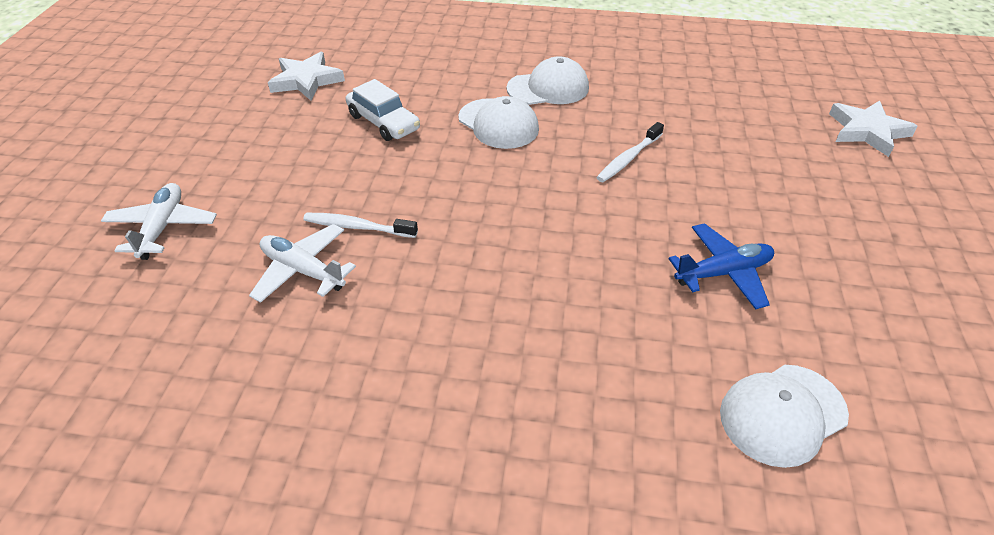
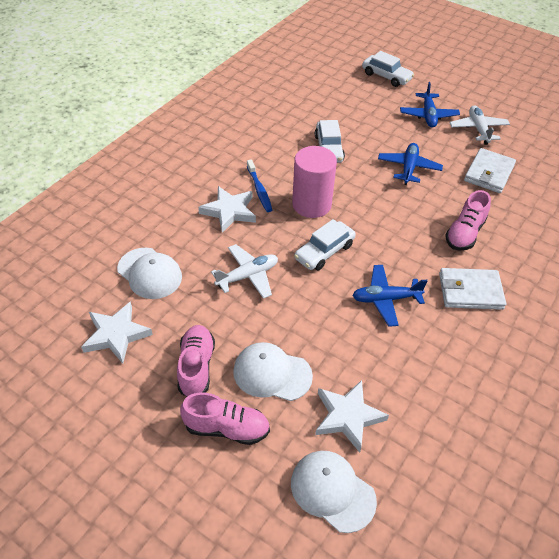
blue plane: [669,223,774,310] = 1 -> [352,265,427,327] [378,143,443,185] [400,82,460,128] = 3
blue toothbrush: none = 0 -> [247,159,272,212] = 1
pink cylinder: none = 0 -> [292,146,337,218] = 1
pink shoe: none = 0 -> [177,325,215,397] [180,392,270,445] [445,190,491,250] = 3
white car: [346,79,420,141] = 1 -> [294,219,356,270] [315,120,345,163] [362,51,414,87] = 3
white star: [268,52,345,101] [829,100,918,157] = 2 -> [81,301,153,364] [198,186,256,233] [315,380,389,453] = 3
white toothbrush: [303,213,418,238] [596,122,664,182] = 2 -> none = 0
white wallet: none = 0 -> [439,268,506,310] [464,148,516,193] = 2

